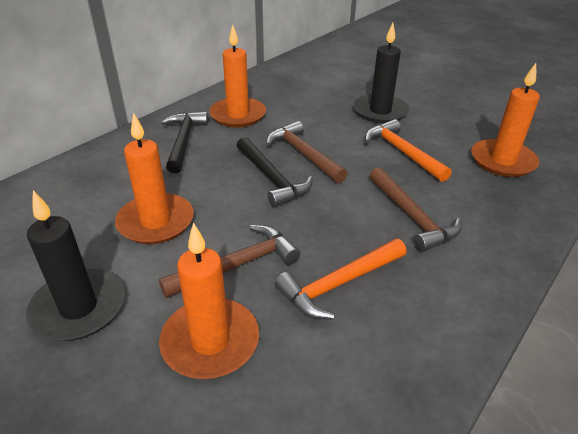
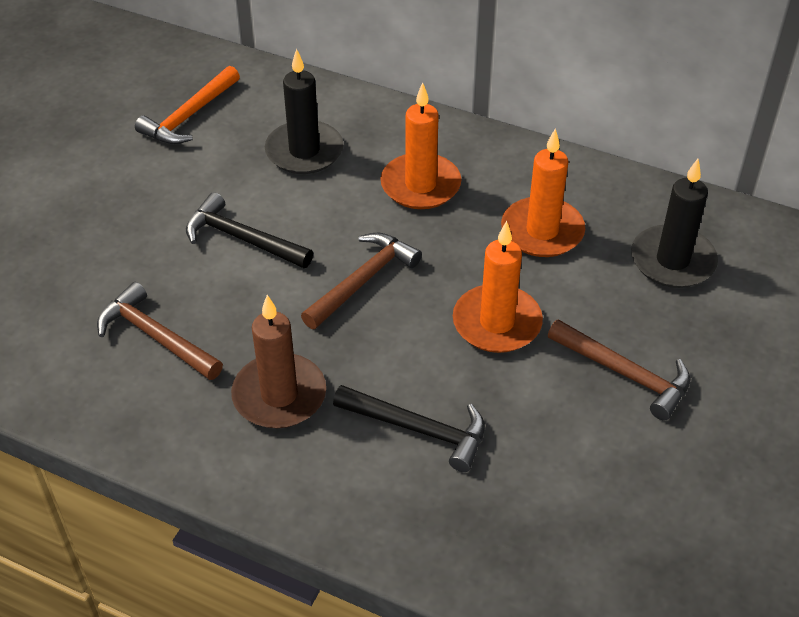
brown candle: none = 0 -> [231,295,326,428] = 1
orange candle: [115,112,194,244] [159,222,259,379] [209,25,266,128] [471,63,540,177] = 4 -> [380,83,461,209] [453,221,543,353] [501,128,585,257] = 3
orange hammer: [275,239,406,320] [365,119,452,182] = 2 -> [135,66,240,144] = 1

